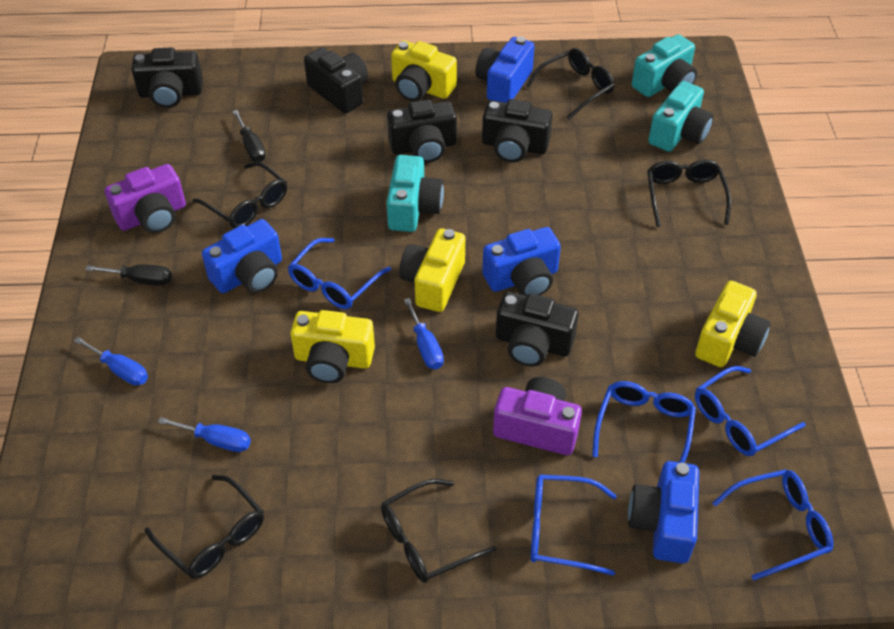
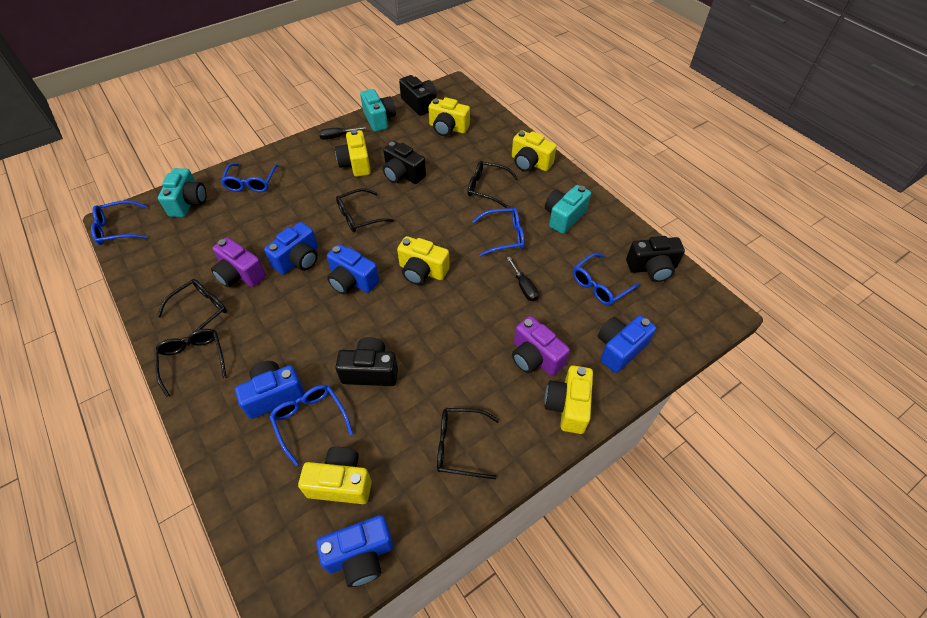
black camera: [131,47,203,108] [304,47,368,114] [387,100,457,163] [482,99,553,162] [496,292,579,366] = 5 -> [335,337,398,386] [383,141,426,184] [399,75,436,116] [626,236,685,282] = 4
blue camera: [202,219,282,293] [475,36,535,103] [482,227,561,296] [628,461,699,564] = 4 -> [235,361,305,419] [264,222,318,275] [316,515,393,587] [327,244,379,294] [598,315,656,373] = 5
blue screwdriver: [74,337,148,386] [158,417,251,452] [404,298,444,369] = 3 -> none = 0
yellow camera: [290,310,375,383] [391,41,457,101] [399,228,465,312] [695,281,771,367] = 4 -> [298,447,372,504] [335,130,371,177] [397,236,450,285] [428,98,470,136] [512,130,557,172] [545,365,593,434] = 6

